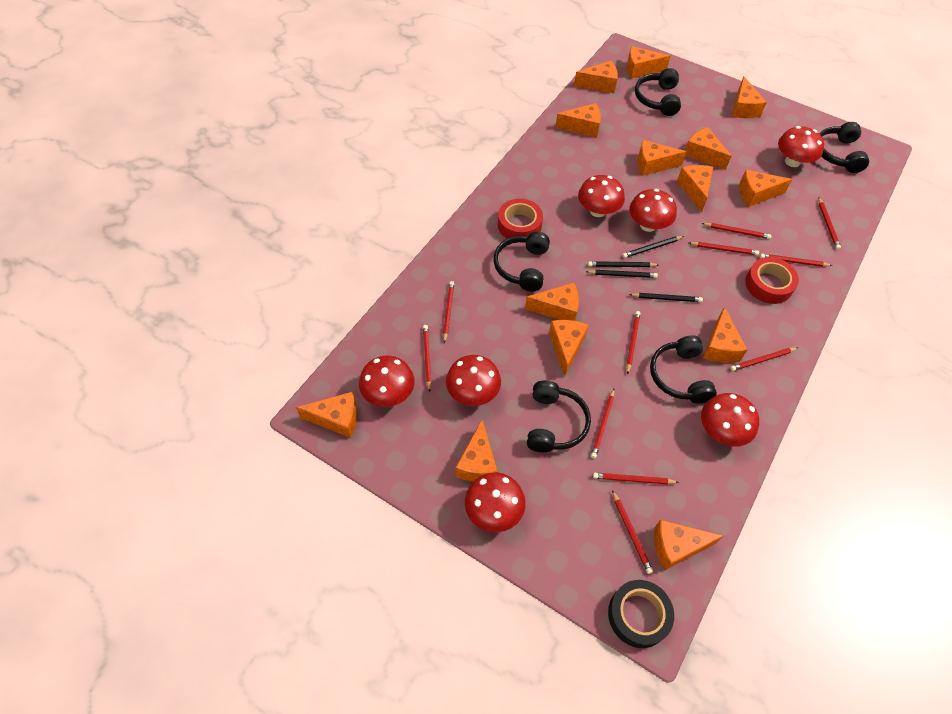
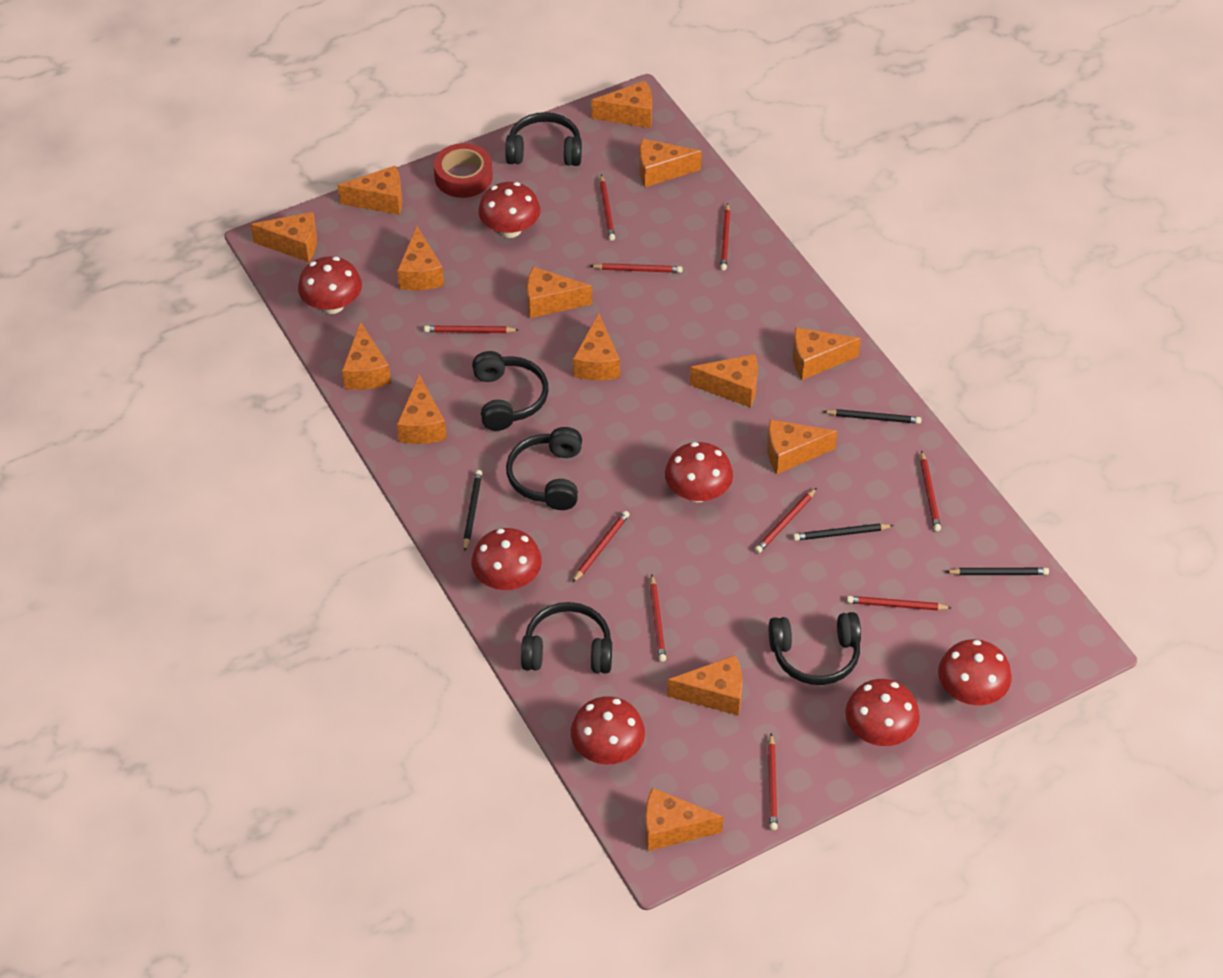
black tape: [608,580,674,648] = 1 -> none = 0
red pencil: [423,325,432,392] [443,281,454,344] [591,389,615,458] [593,473,679,484] [612,490,653,574] [626,311,640,375] [689,242,759,255] [701,223,771,239] [730,347,798,371] [760,254,832,267] [819,198,841,250] = 11 -> [424,326,519,333] [572,511,630,583] [590,263,682,273] [600,175,615,241] [650,574,666,662] [720,203,730,271] [755,488,817,553] [768,733,778,830] [847,596,952,611] [920,450,941,531] = 10
red tape: [498,199,543,238] [745,257,799,304] = 2 -> [434,143,493,198] = 1

